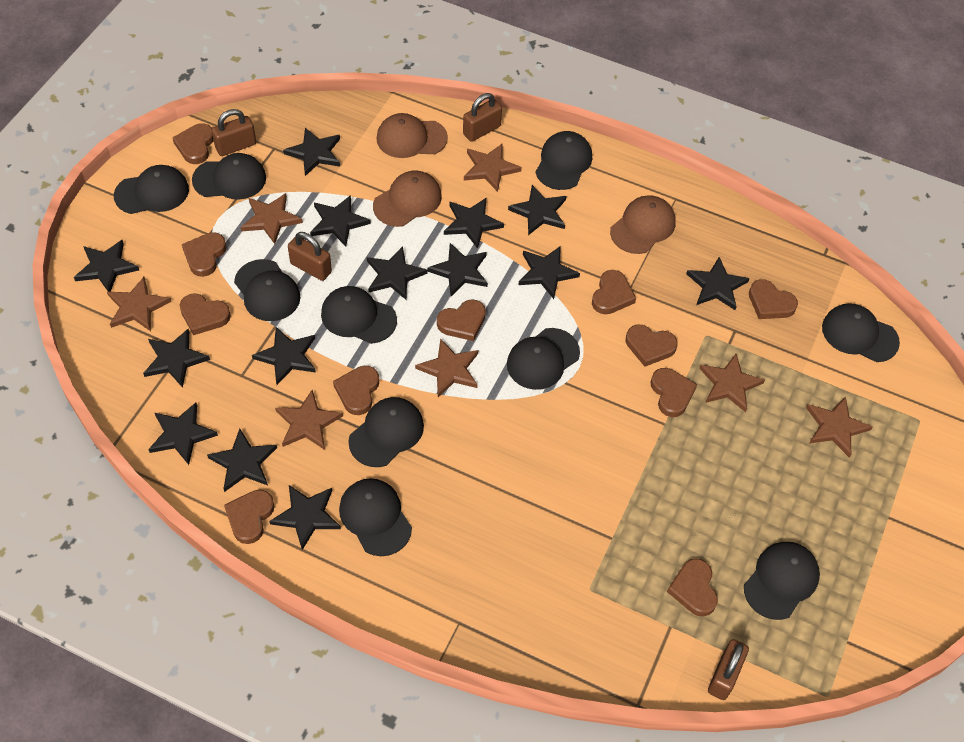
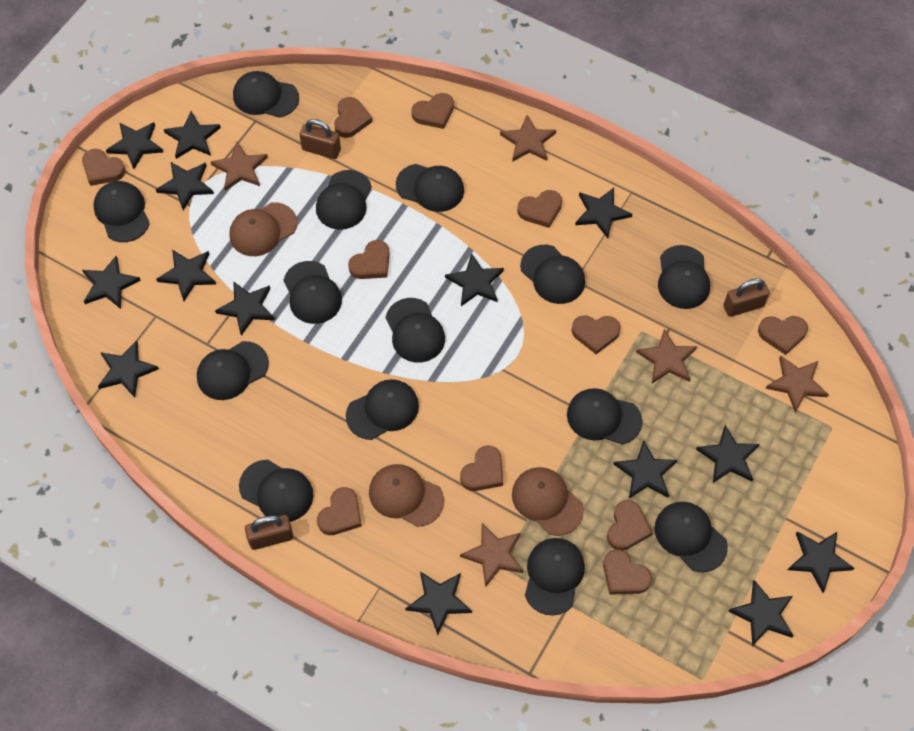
black cap: [114,165,189,214] [192,153,266,200] [234,259,301,321] [321,286,397,344] [339,478,412,556] [348,397,424,467] [507,328,580,390] [535,131,592,190] [744,542,820,620] [822,303,900,362] = 10 -> [93,181,150,242] [197,341,269,400] [233,71,299,117] [239,460,313,522] [283,261,342,324] [316,170,372,230] [346,379,419,440] [385,298,445,362] [396,164,464,212] [520,245,585,304] [525,538,585,615] [567,388,642,445] [655,502,728,572] [658,245,710,309] = 14
brown padlock: [212,109,256,156] [288,232,332,281] [463,93,502,142] [708,639,749,700] = 4 -> [245,515,293,550] [299,119,341,159] [723,278,770,317] = 3
brown star: [107,277,172,331] [241,193,303,244] [275,390,343,450] [415,338,478,397] [464,144,522,192] [699,354,765,412] [806,396,872,458] = 7 -> [211,142,268,191] [460,523,523,587] [500,115,556,162] [636,329,697,383] [765,355,829,412] = 5

